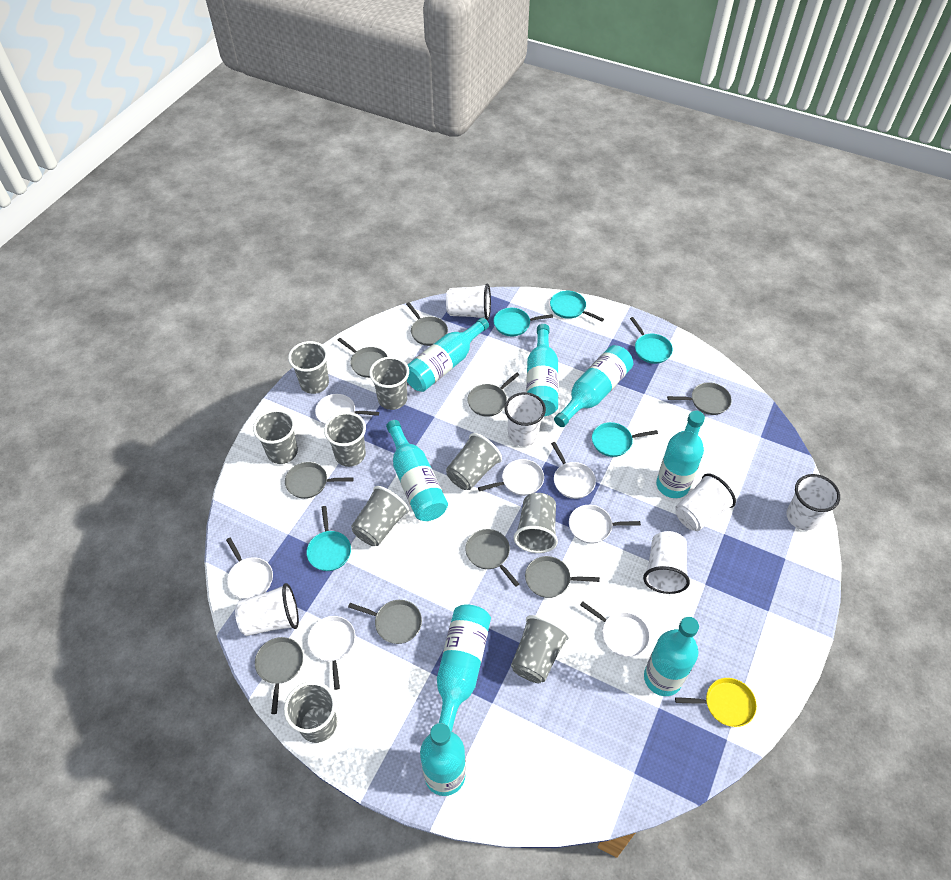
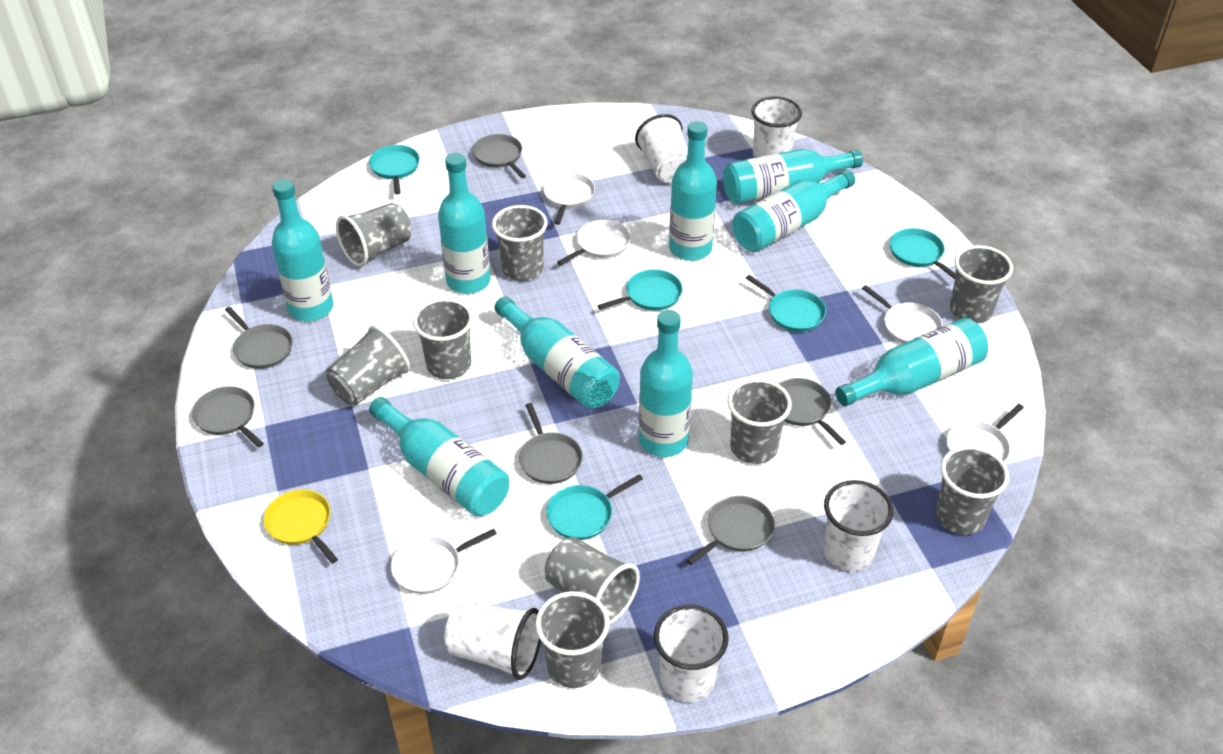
grey pan: [255,637,303,714] [285,462,354,499] [338,338,388,378] [348,600,422,644] [406,302,448,346] [465,529,519,587] [467,372,519,417] [525,556,600,598] [667,382,732,415] = 9 -> [192,386,264,448] [225,307,293,369] [472,134,526,178] [519,403,583,484] [686,496,775,565] [778,378,846,445] = 6
turquoise bottle: [386,420,448,521] [407,318,489,392] [420,723,466,796] [437,604,491,732] [526,324,559,416] [554,345,633,427] [644,617,699,696] [656,411,705,498] = 8 -> [272,179,334,321] [369,397,509,517] [438,153,490,294] [494,296,620,409] [639,310,693,457] [669,121,717,261] [723,149,863,204] [732,169,855,252] [835,318,988,406] = 9
white cup: [235,583,299,636] [446,283,491,320] [504,392,546,446] [643,531,690,594] [675,473,736,531] [786,474,840,530] = 6 -> [445,601,541,680] [635,114,688,183] [654,604,729,702] [751,96,802,158] [824,480,893,571] = 5
white pan: [226,537,273,599] [308,616,355,690] [315,394,379,425] [478,459,544,496] [551,442,596,499] [569,505,641,544] [580,601,650,657] = 7 -> [391,529,497,594] [543,173,595,225] [557,220,630,265] [862,285,943,343] [946,404,1024,462] = 5

